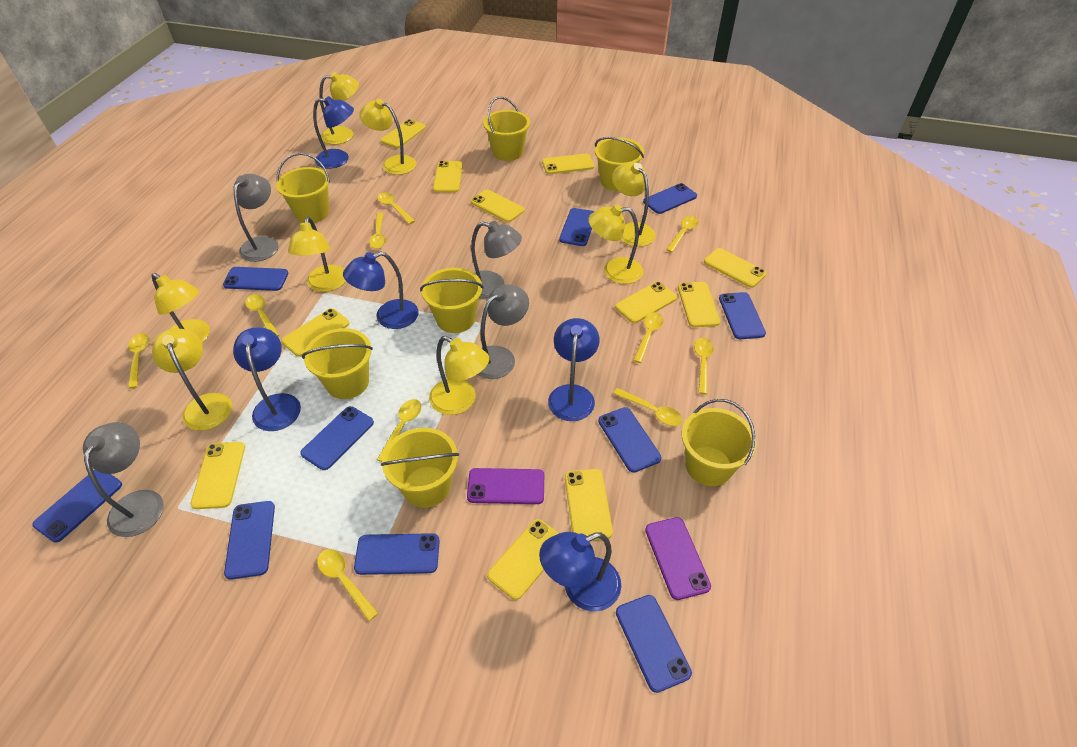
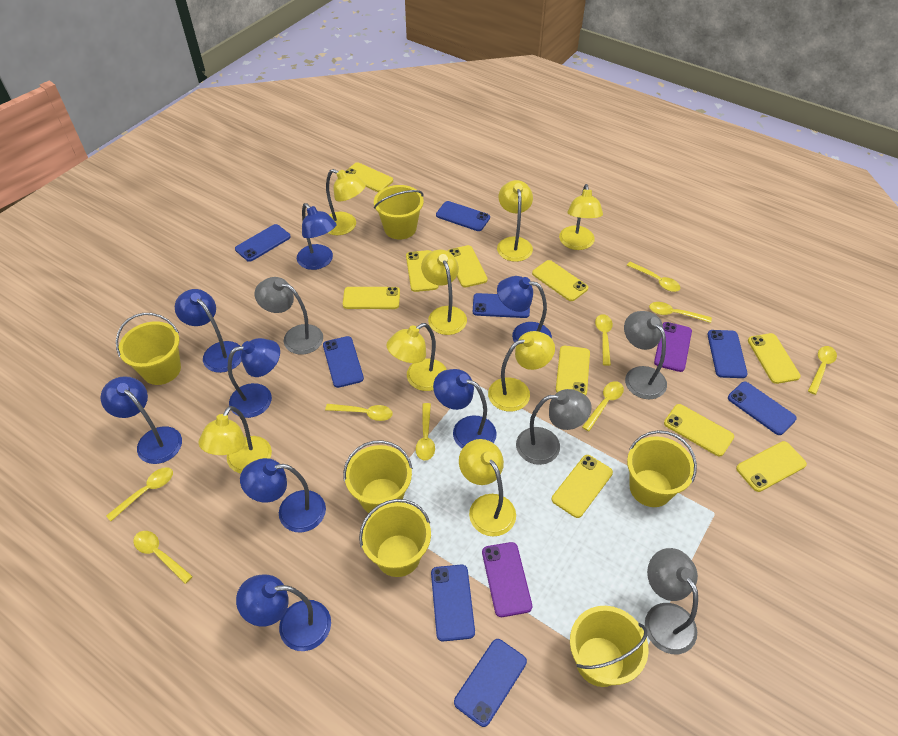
blue lamp: [233,327,301,431] [313,96,354,169] [343,251,419,329] [539,532,621,611] [548,318,599,421] = 5 -> [101,376,182,464] [175,289,242,373] [228,338,280,418] [236,575,331,651] [240,458,326,532] [297,203,336,270] [433,369,497,449] [497,276,552,342] = 8
blue phone: [33,470,122,542] [223,267,288,291] [224,501,275,580] [300,406,374,470] [354,533,440,575] [559,208,595,246] [598,407,662,473] [616,595,692,693] [643,183,697,214] [719,292,766,339] = 10 -> [235,224,291,262] [323,336,364,388] [431,565,475,642] [436,201,490,231] [454,639,527,727] [473,293,530,318] [707,330,748,378] [728,382,797,435] = 8
yellow bucket: [276,153,330,223] [302,328,373,399] [381,428,459,508] [420,268,484,333] [483,97,530,161] [595,137,644,191] [682,399,756,486] = 7 -> [116,313,181,385] [343,440,413,513] [359,499,431,577] [374,185,424,240] [570,606,648,687] [627,430,697,507] = 6
yellow phone: [190,442,245,509] [281,308,349,357] [381,119,426,148] [433,161,463,192] [471,190,524,222] [487,519,559,600] [542,154,594,174] [565,469,613,540] [615,282,677,323] [678,282,720,327] [704,248,767,288] = 11 -> [343,287,400,309] [345,162,393,192] [406,250,439,292] [447,245,487,287] [532,260,588,301] [552,455,613,518] [556,346,590,395] [664,404,734,456] [736,441,807,492] [748,333,801,384] = 10
yellow spoon: [128,333,149,389] [245,294,279,336] [317,549,378,621] [369,213,386,249] [377,193,415,224] [377,399,422,462] [613,388,683,426] [633,312,664,363] [666,216,699,253] [694,338,714,394] = 10 -> [106,467,173,521] [133,531,193,584] [325,404,393,421] [416,403,435,461] [582,381,624,431] [595,314,613,366] [627,261,680,292] [649,302,712,323] [808,346,837,395] = 9

